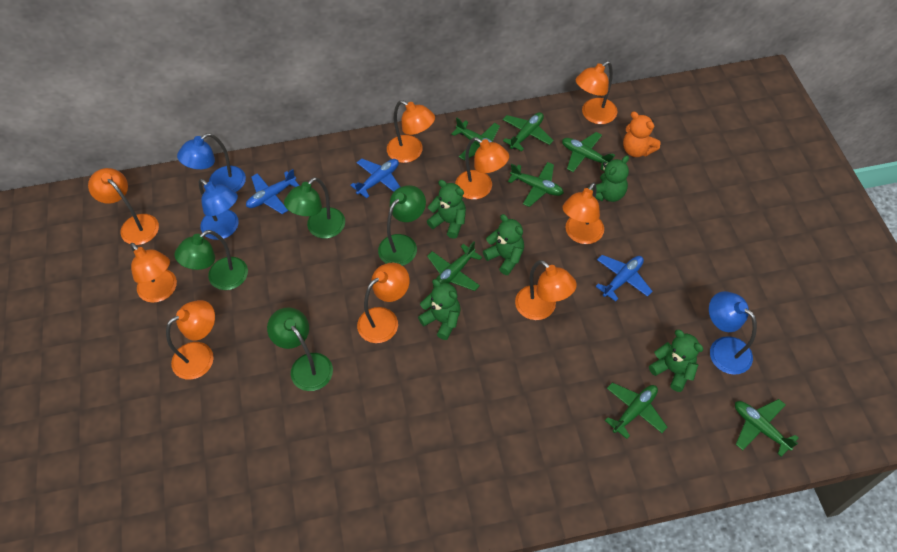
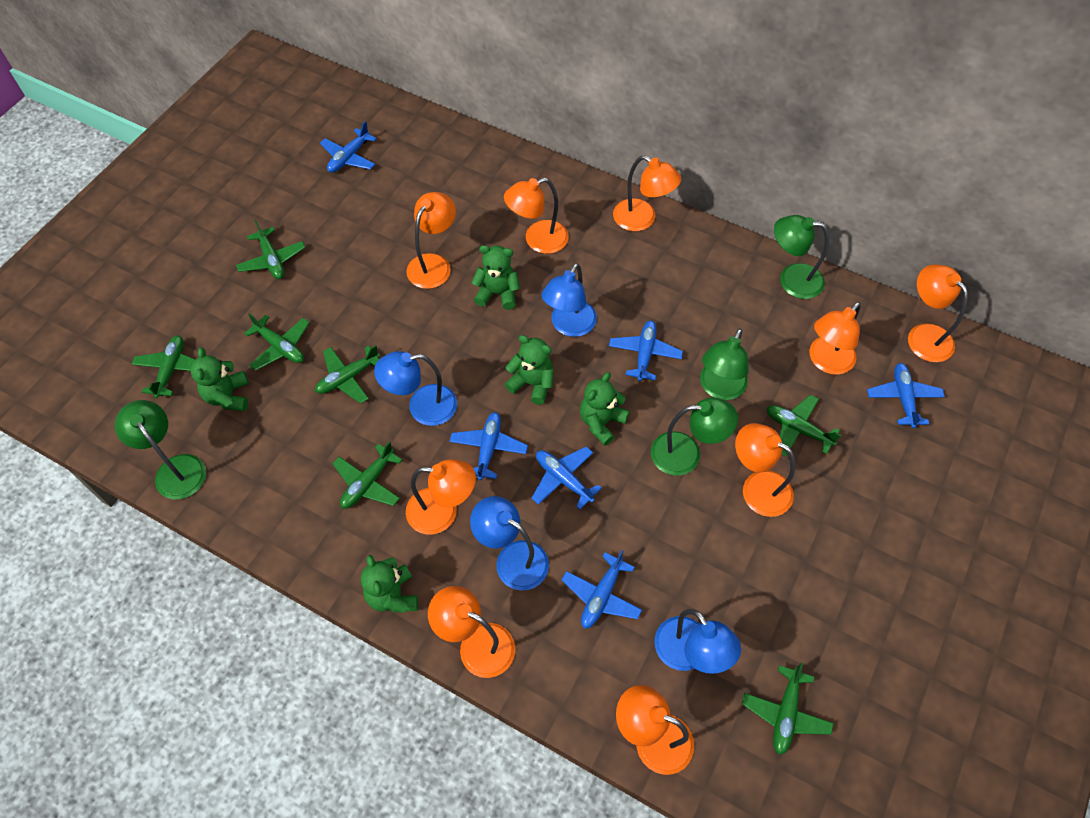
blue lamp: [177,133,246,192] [199,179,239,240] [709,291,757,375] = 3 -> [374,351,457,426] [470,496,549,590] [541,263,597,337] [654,609,741,674] = 4
blue plane: [246,169,300,214] [350,159,400,198] [595,255,653,302] = 3 -> [320,121,377,173] [449,412,528,480] [531,446,602,509] [561,550,642,628] [609,321,683,381] [867,363,945,428] = 6
orange teddy bear: [623,111,660,157] = 1 -> none = 0

